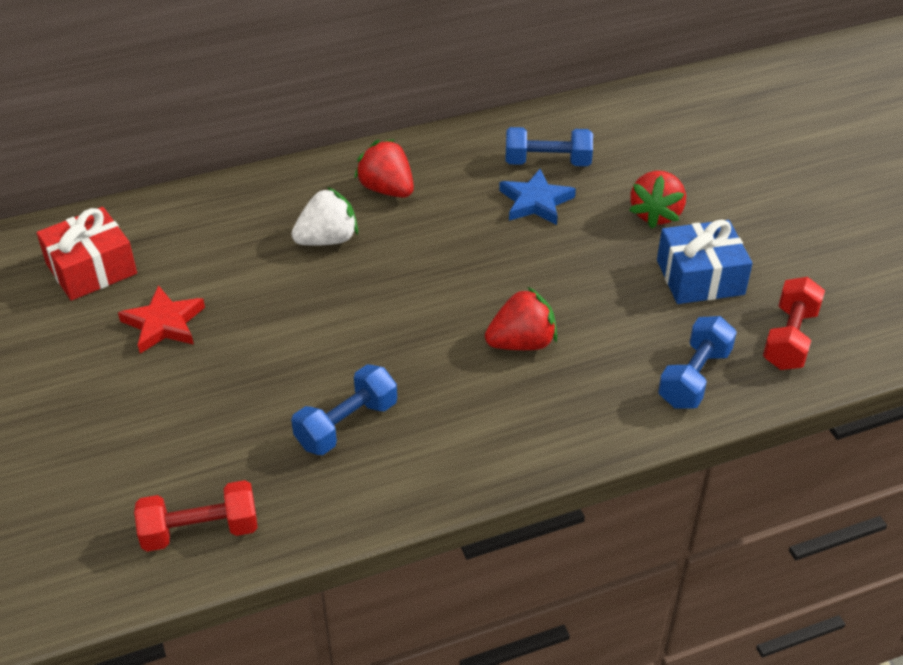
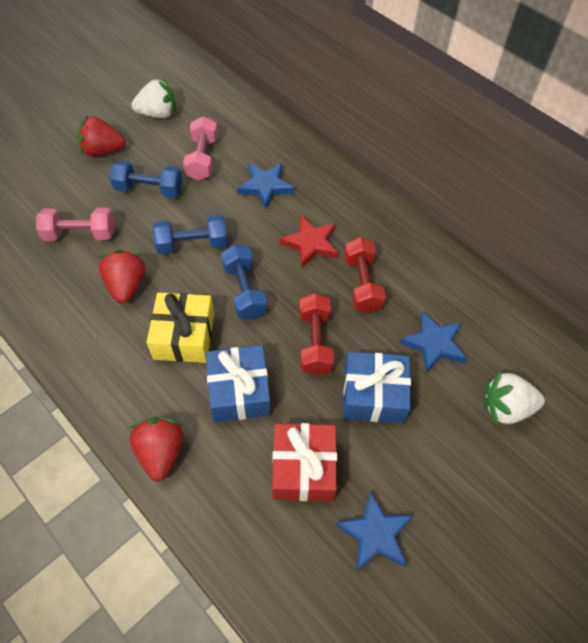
blue gift: [657,220,753,304] = 1 -> [206,345,271,422] [343,352,411,423] = 2
blue star: [499,169,576,225] = 1 -> [237,163,294,209] [335,491,413,572] [400,311,467,373] = 3
pink dumbbell: none = 0 -> [36,208,114,241] [183,116,218,181] = 2
white strawberry: [291,187,358,246] = 1 -> [132,79,176,119] [484,371,545,425] = 2
yellow gift: none = 0 -> [146,292,214,363] = 1

